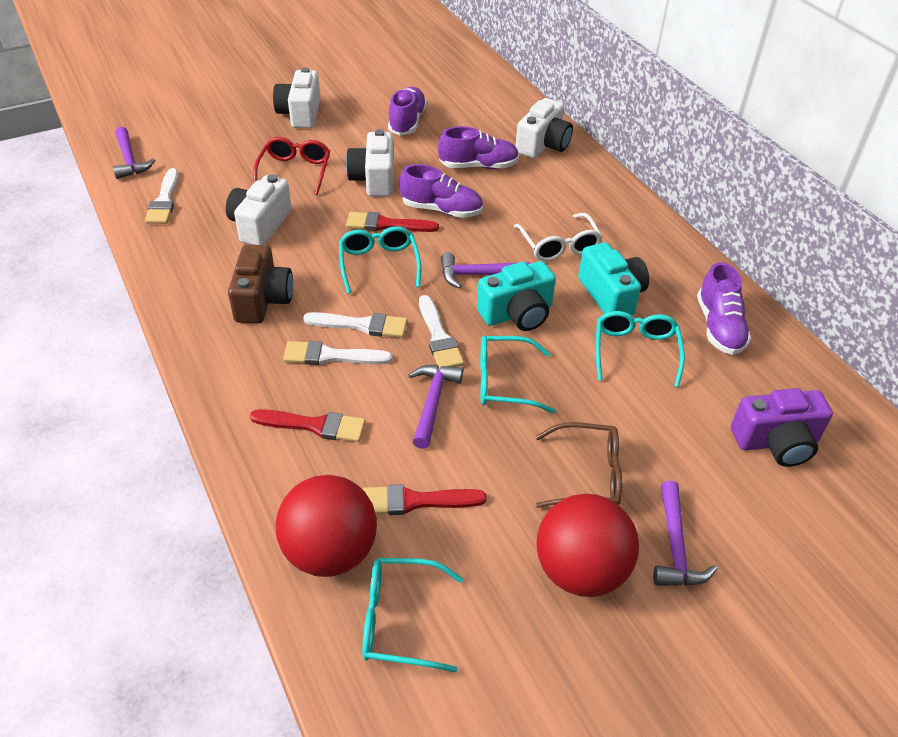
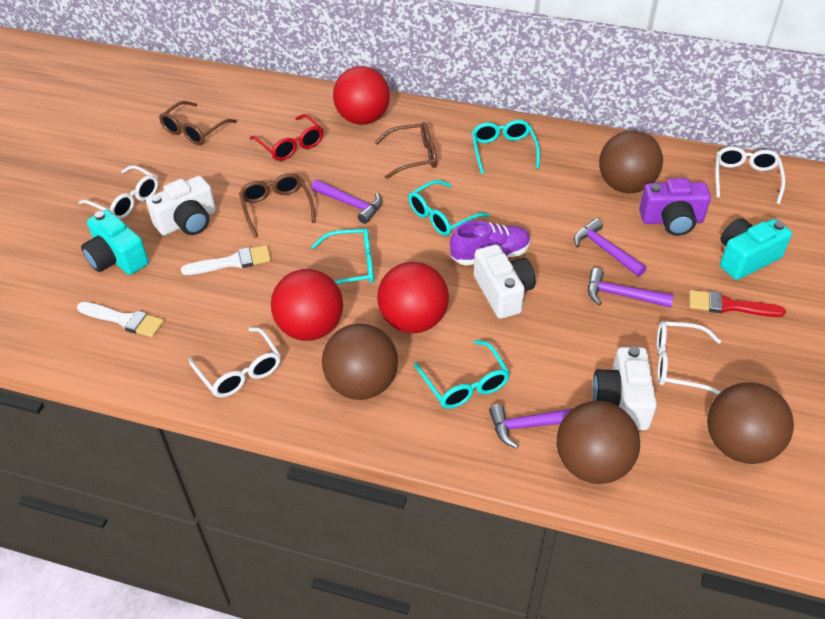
brown ball: none = 0 -> [322,323,398,400] [557,401,640,484] [599,130,663,193] [707,382,794,464] = 4
brown camera: [228,245,293,324] = 1 -> none = 0
brown glasses: [536,422,622,508] = 1 -> [159,101,237,145] [239,173,316,238] [375,122,437,179] = 3
purple shoe: [388,87,427,135] [400,164,483,218] [438,126,519,169] [697,262,751,355] = 4 -> [450,221,531,266] = 1
red ball: [275,475,377,577] [536,494,639,597] = 2 -> [271,269,343,341] [333,66,390,125] [377,262,449,333] = 3
red brush: [250,409,366,442] [346,212,439,232] [363,484,487,515] = 3 -> [689,290,786,317] = 1
white brush: [145,168,179,224] [283,341,392,365] [303,312,407,338] [419,295,464,369] = 4 -> [77,302,164,337] [181,245,271,275] = 2
white camera: [226,174,292,245] [273,67,320,128] [346,129,393,197] [516,98,573,158] = 4 -> [146,176,216,236] [474,244,536,319] [593,346,657,430] = 3
white glasses: [514,213,602,261] = 1 -> [79,165,158,219] [189,327,281,397] [657,321,721,395] [716,147,786,204] = 4

